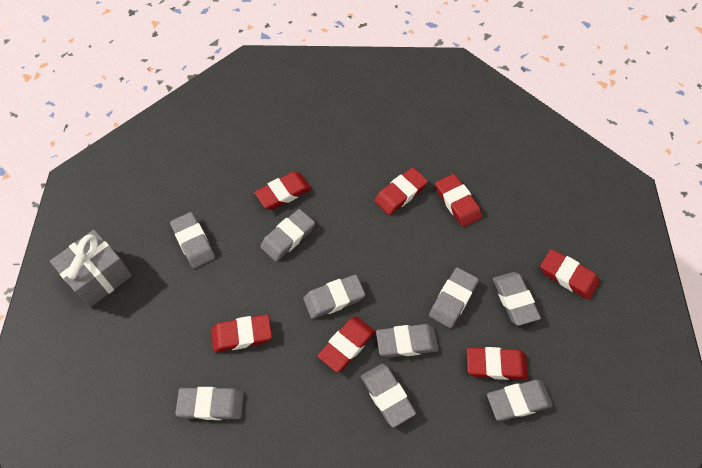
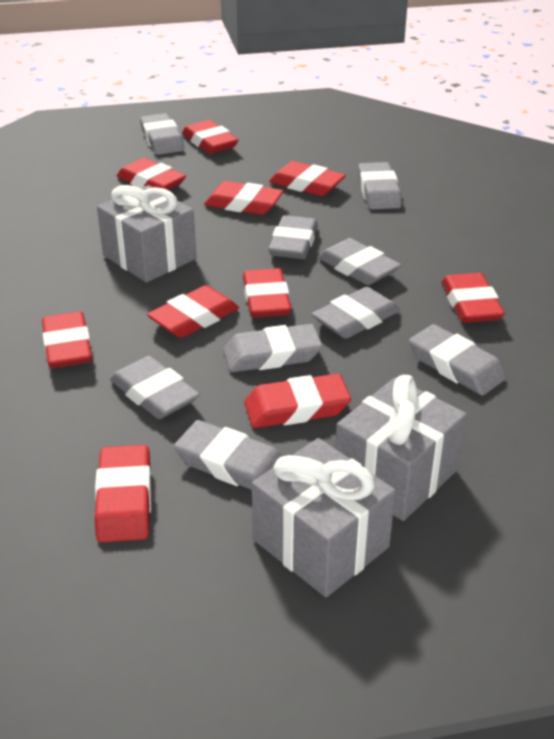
grey gift: [50,230,132,307] = 1 -> [97,185,197,283] [252,438,395,597] [335,375,467,521] = 3
red eraser: [211,314,272,352] [254,172,311,210] [318,316,375,372] [374,167,428,215] [435,174,482,227] [467,347,528,380] [540,249,599,300] = 7 -> [42,311,92,368] [95,445,151,543] [117,158,186,190] [147,285,239,338] [182,120,239,154] [204,181,284,215] [243,268,292,318] [244,374,351,428] [269,161,346,196] [442,273,505,323] = 10

